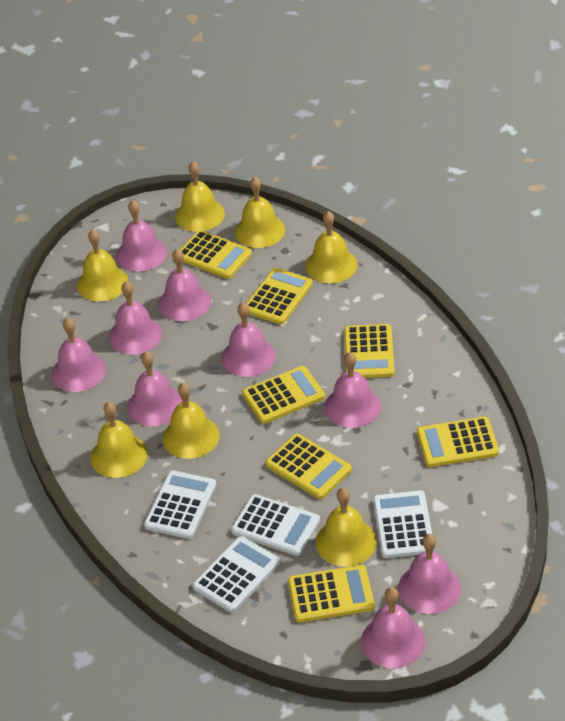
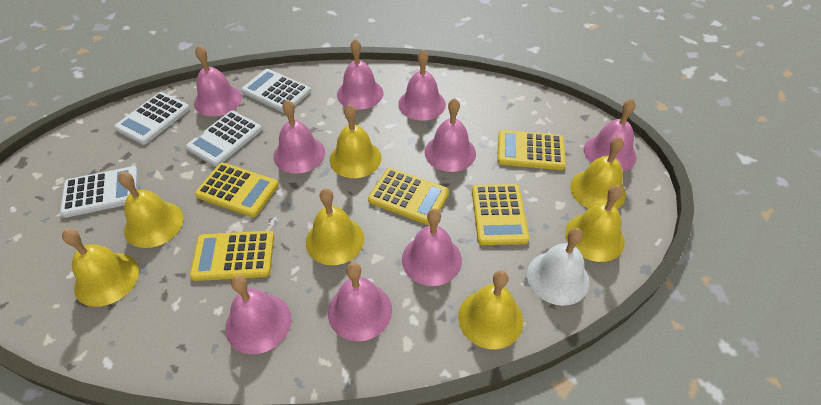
white bell: none = 0 -> [527,228,589,306] = 1
yellow calculator: [180,230,252,279] [242,366,325,424] [246,268,313,325] [265,434,352,499] [288,565,375,622] [344,324,395,378] [417,417,499,467] = 7 -> [190,231,274,281] [195,163,278,217] [368,168,449,225] [472,184,529,245] [497,130,566,170] = 5

